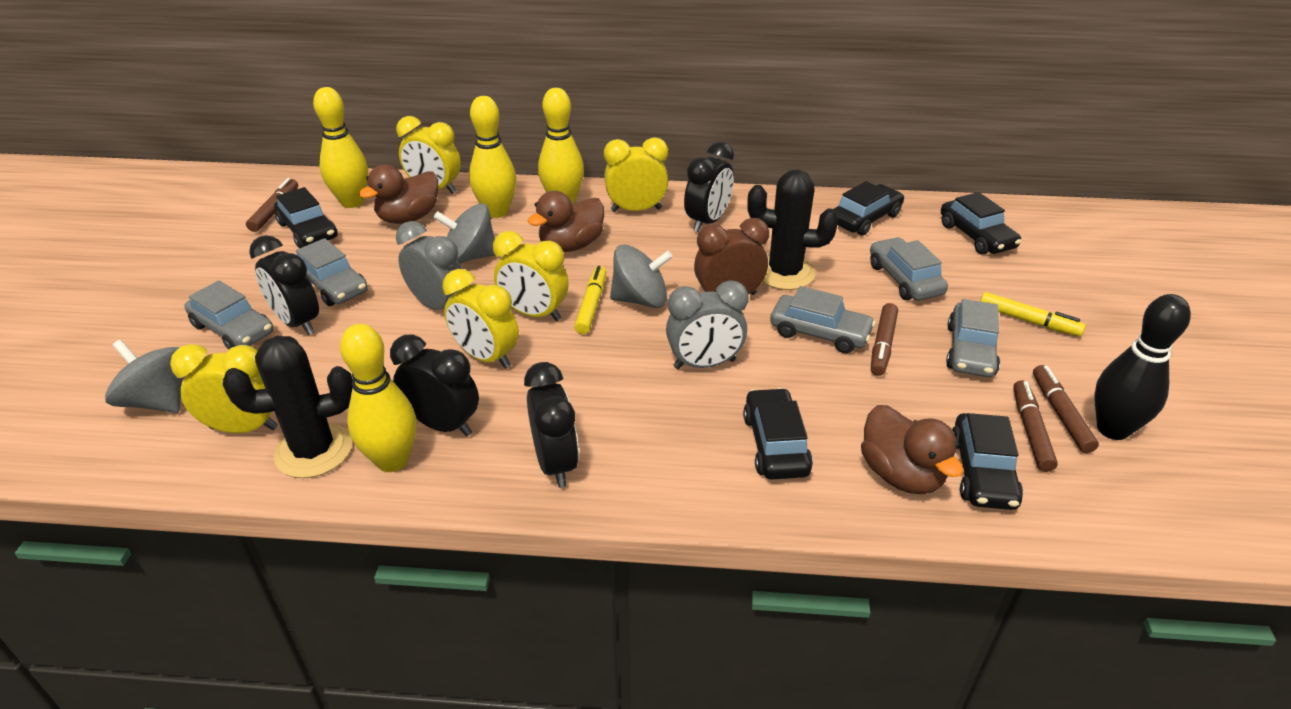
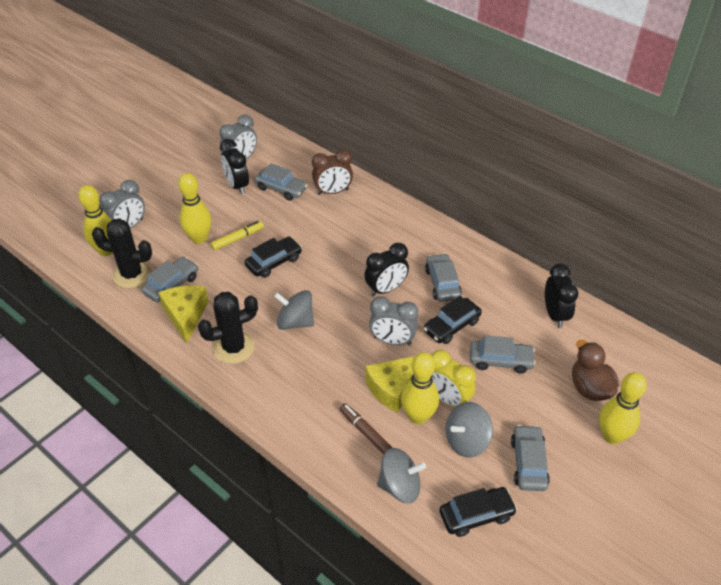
black bowling pin: [1094,294,1191,440] = 1 -> none = 0
black car: [274,187,338,248] [743,388,813,479] [833,181,904,235] [941,192,1021,254] [952,413,1023,510] = 5 -> [244,236,302,278] [423,296,482,344] [439,487,517,537] = 3
black clock: [249,235,319,335] [390,334,479,437] [524,362,579,488] [684,142,734,232] = 4 -> [220,139,249,194] [364,243,409,297] [545,264,578,328] = 3
brown duck: [359,165,438,224] [528,191,604,252] [861,405,963,494] = 3 -> [572,340,619,401] = 1
brown marker: [246,178,298,232] [871,303,898,376] [1013,380,1058,472] [1033,365,1099,453] = 4 -> [340,403,392,454] = 1
grey clock: [396,221,462,310] [666,280,749,369] = 2 -> [99,180,145,228] [219,114,257,159] [369,296,418,345] = 3
yellow cheese: none = 0 -> [158,286,209,343] [365,356,415,413] = 2
yellow clock: [170,344,278,433] [396,116,461,194] [442,269,519,369] [493,231,569,321] [604,137,668,212] = 5 -> [431,350,476,407] = 1
yellow marker: [574,266,606,334] [980,292,1086,336] = 2 -> [210,221,264,251] = 1

